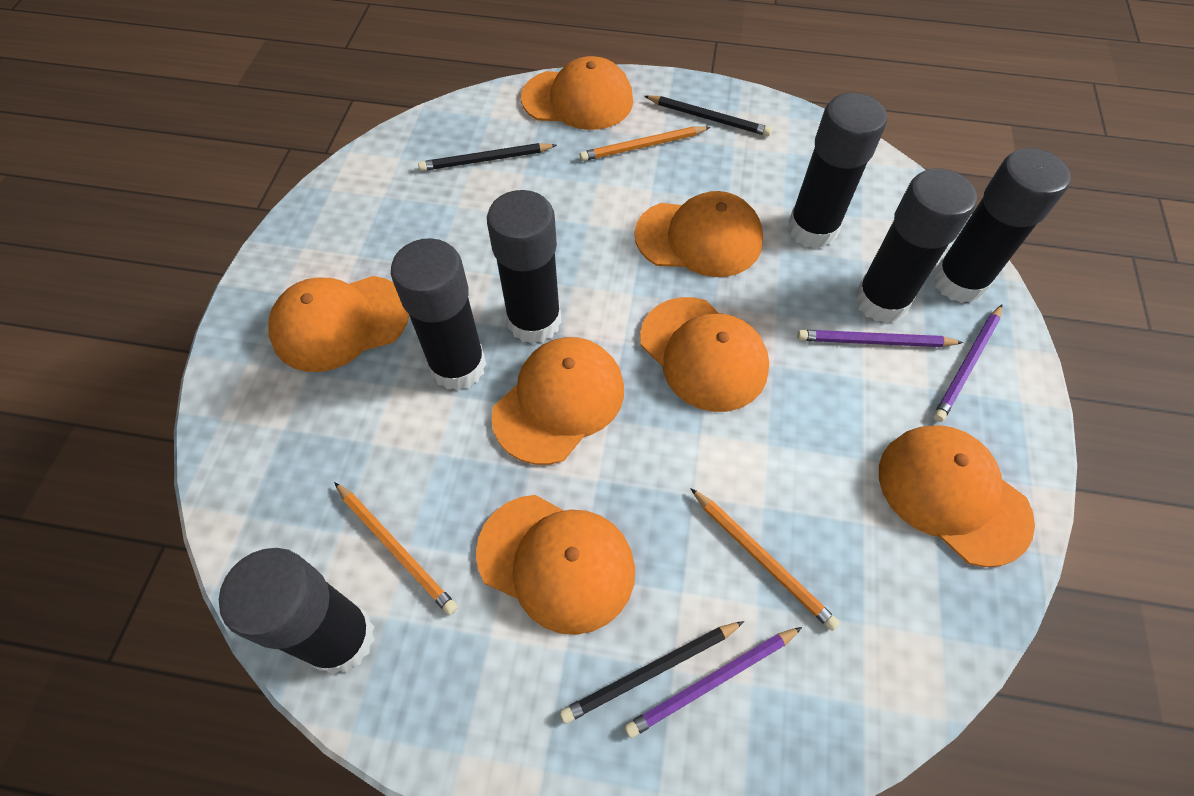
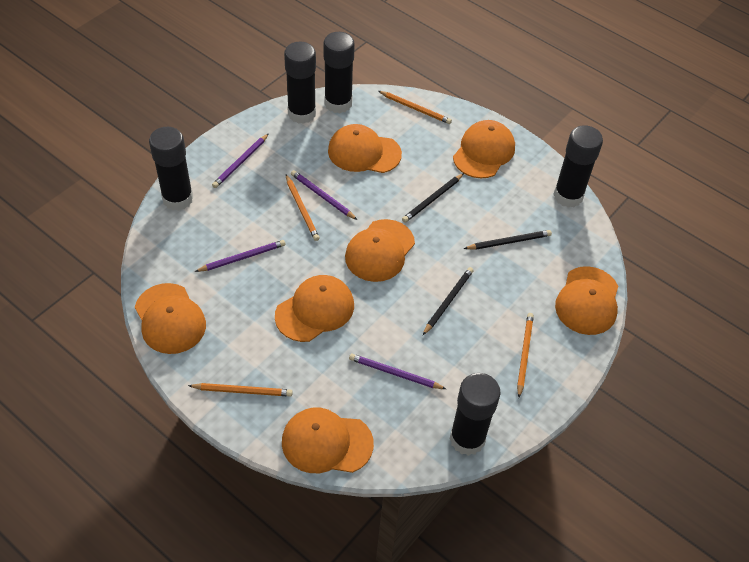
black glue stick: [219,548,375,674] [391,238,486,391] [487,190,561,344] [787,93,887,249] [855,168,977,323] [933,148,1071,303] = 6 -> [149,127,193,211] [284,41,316,124] [323,32,355,113] [450,373,501,456] [553,125,603,208] = 5
orange pencil: [334,482,458,615] [580,126,710,161] [690,488,840,631] = 3 -> [188,383,293,397] [286,174,320,241] [378,91,452,124] [517,313,534,398] = 4
purple pencil: [624,627,802,738] [797,330,964,347] [933,305,1002,422] = 3 -> [195,240,286,272] [212,134,268,188] [291,170,357,220] [349,354,446,389] = 4

